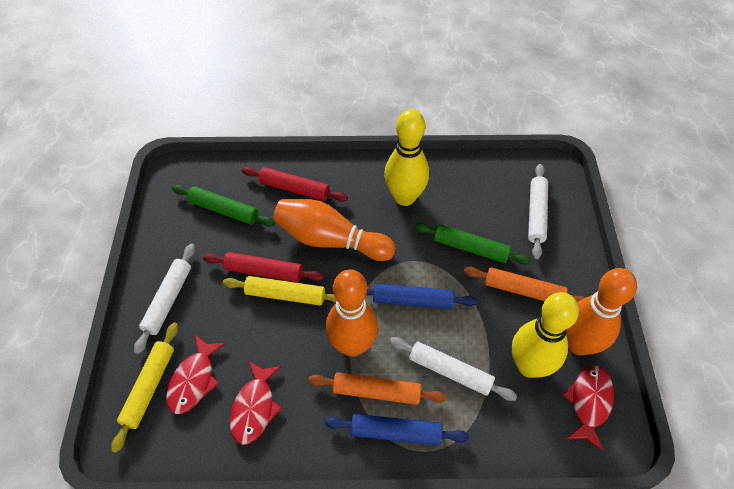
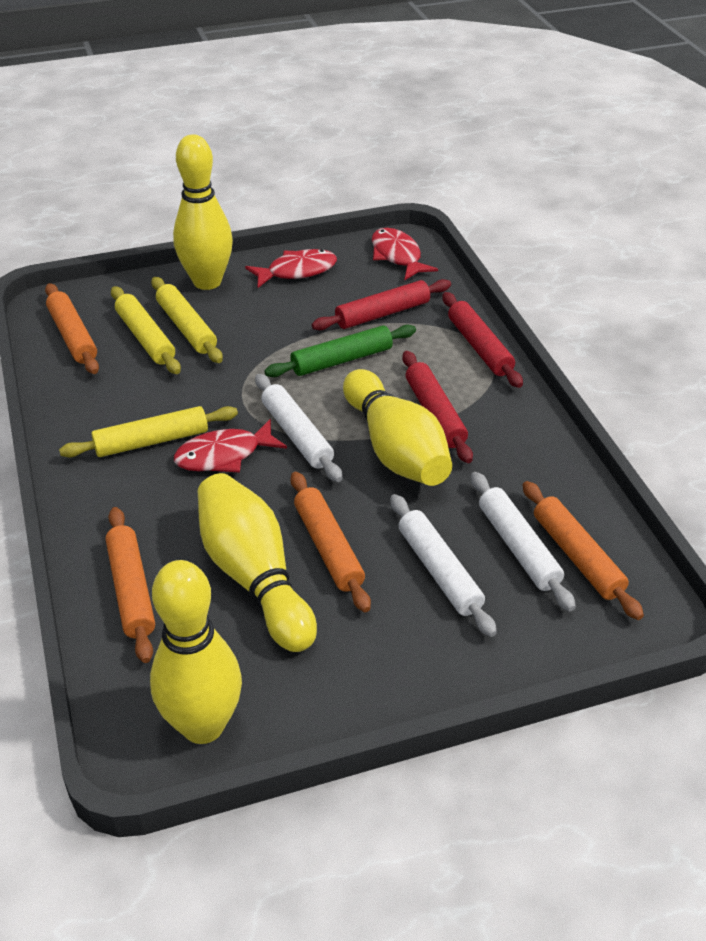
blue rolling pin: [325,414,469,445] [366,283,478,309] = 2 -> none = 0
green rolling pin: [172,185,275,227] [414,223,532,265] = 2 -> [264,325,416,377] = 1
orange bowling pin: [273,199,396,261] [326,269,378,357] [566,268,637,356] = 3 -> none = 0
orange rolling pin: [308,372,447,405] [464,267,586,302] = 2 -> [45,283,99,374] [105,507,155,663] [290,472,371,612] [523,481,644,620] = 4
red rolling pin: [203,252,324,282] [242,167,348,202] = 2 -> [312,279,451,330] [402,351,473,463] [442,292,523,388] = 3
yellow bowling pin: [384,109,429,206] [512,292,579,378] = 2 -> [150,560,242,744] [173,134,233,290] [197,473,317,652] [343,369,452,486] = 4
yellow rolling pin: [111,322,178,453] [223,276,337,305] = 2 -> [59,406,238,457] [111,286,181,374] [151,277,223,363] = 3

